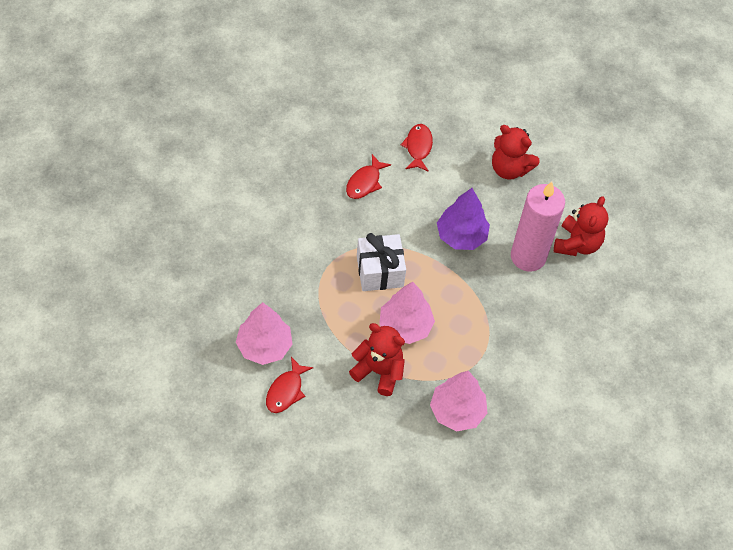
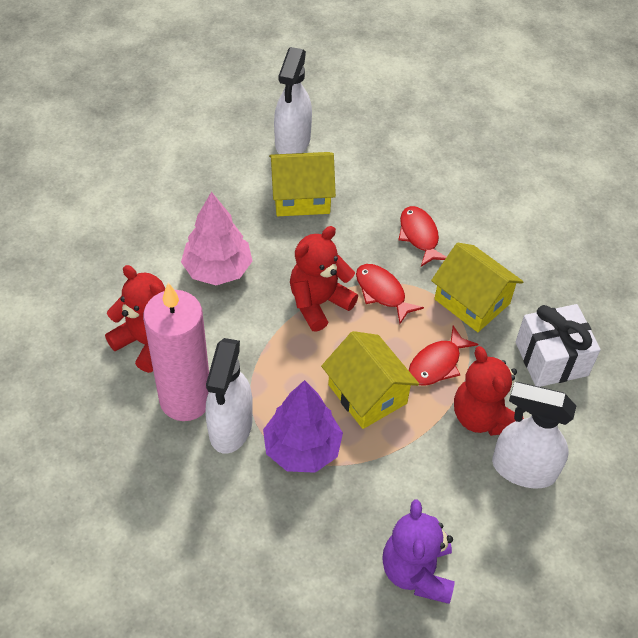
pink tree: [236,302,293,365] [379,282,435,344] [430,371,487,431] = 3 -> [181,192,252,285] = 1
purple teddy bear: none = 0 -> [382,500,455,604] = 1
white spray bottle: none = 0 -> [205,338,253,454] [274,47,312,154] [492,382,576,488] = 3
yellow house: none = 0 -> [269,152,336,216] [321,331,419,429] [431,243,524,332] = 3

